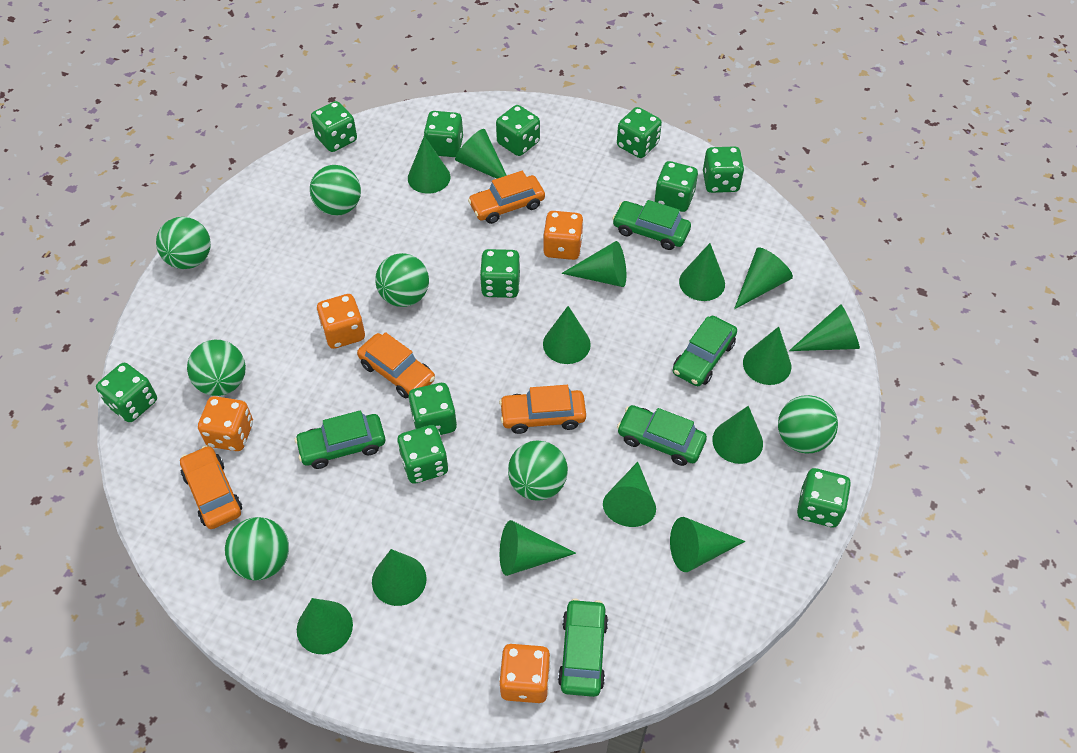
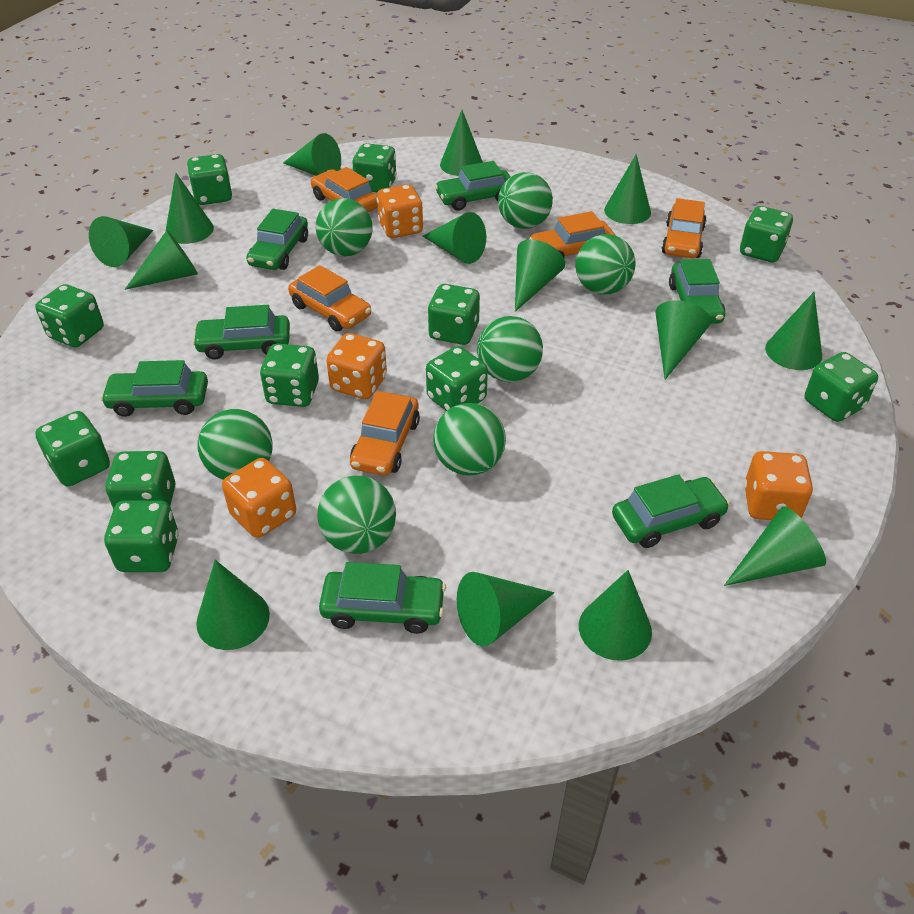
green car: [295,410,385,469] [558,598,608,697] [612,200,691,250] [617,405,707,466] [673,316,737,386] = 5 -> [101,360,208,417] [192,305,290,360] [247,209,308,270] [319,562,446,634] [435,161,511,210] [612,474,730,548] [669,259,726,324] = 7
orange car: [180,445,242,529] [357,332,435,398] [468,171,545,224] [499,385,586,434] = 4 -> [288,265,371,332] [311,167,378,212] [350,391,420,476] [529,211,616,257] [661,198,707,258] = 5

